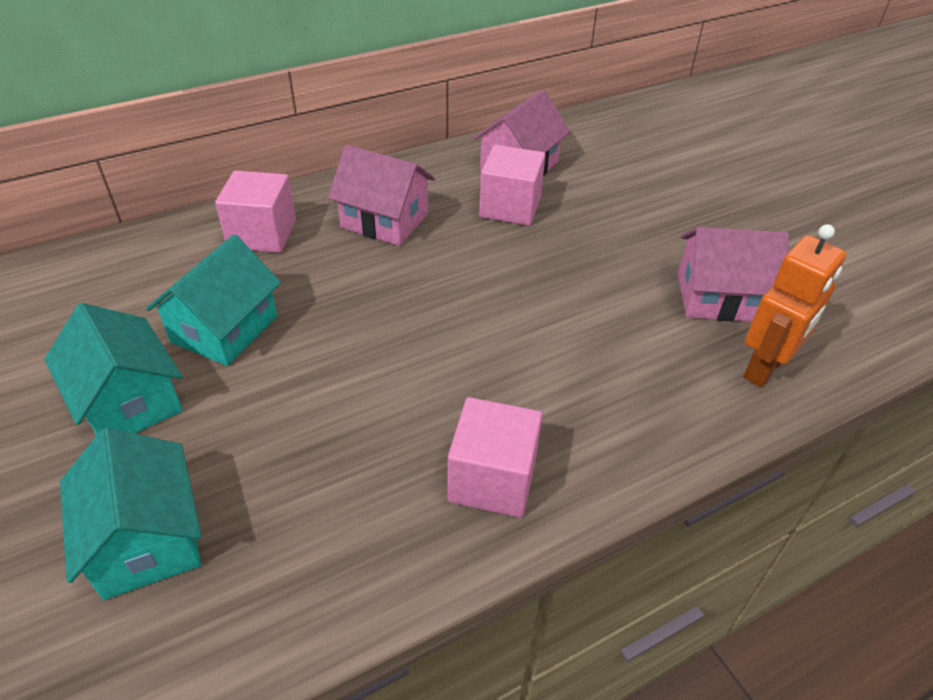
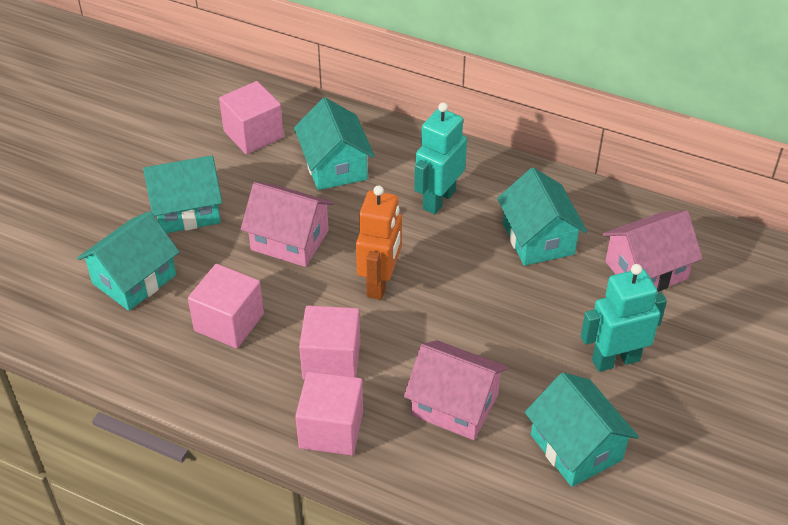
pink cube: [215,170,296,253] [448,397,543,518] [479,145,546,226] = 3 -> [188,264,264,349] [219,81,284,154] [295,371,363,456] [299,305,360,380] = 4
turquoise house: [44,303,183,436] [60,428,201,600] [146,234,281,366] = 3 -> [77,211,180,311] [143,155,222,233] [294,98,375,190] [497,168,587,266] [525,372,639,487] = 5
turquoise robot: none = 0 -> [414,102,467,214] [581,264,667,372] = 2

